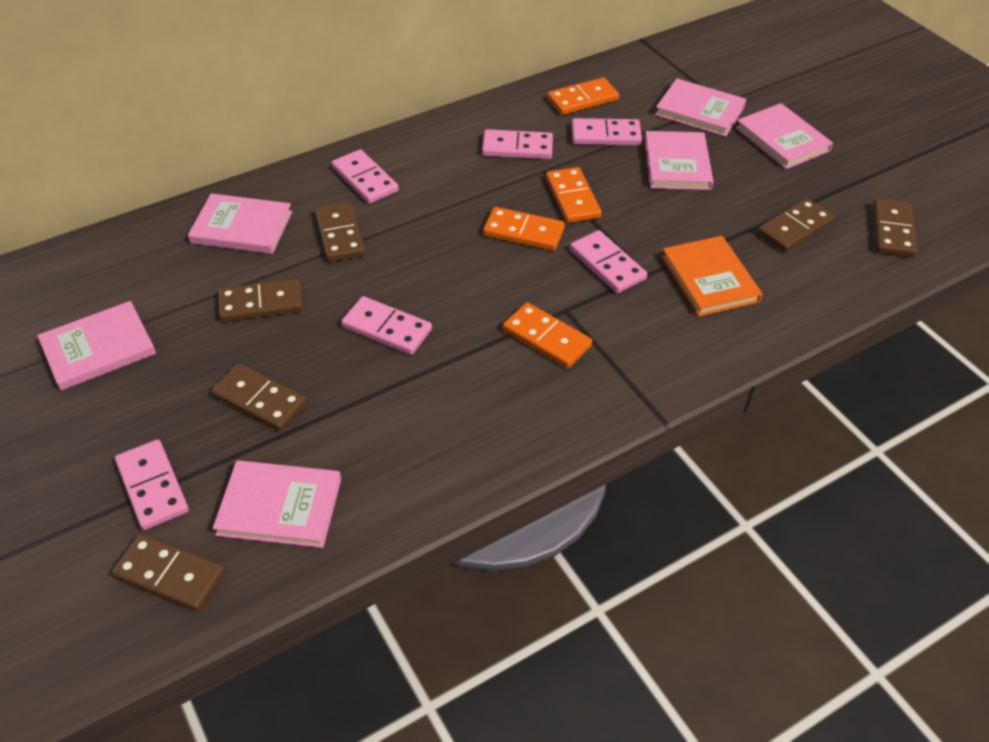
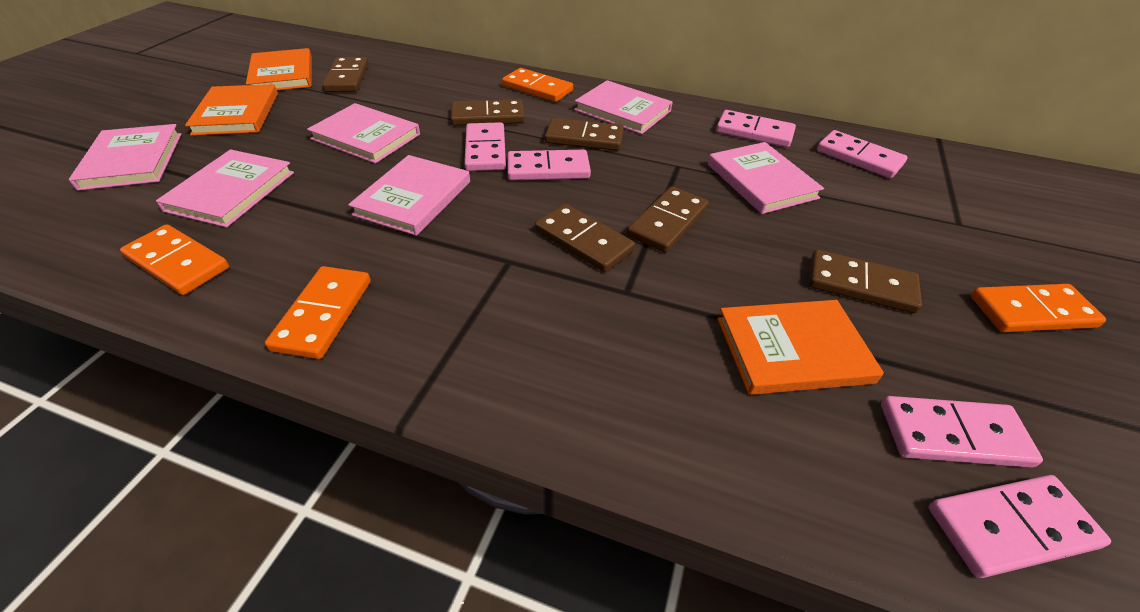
orange book: [661,236,763,317] = 1 -> [185,84,278,136] [246,48,312,91] [717,300,884,395] = 3

